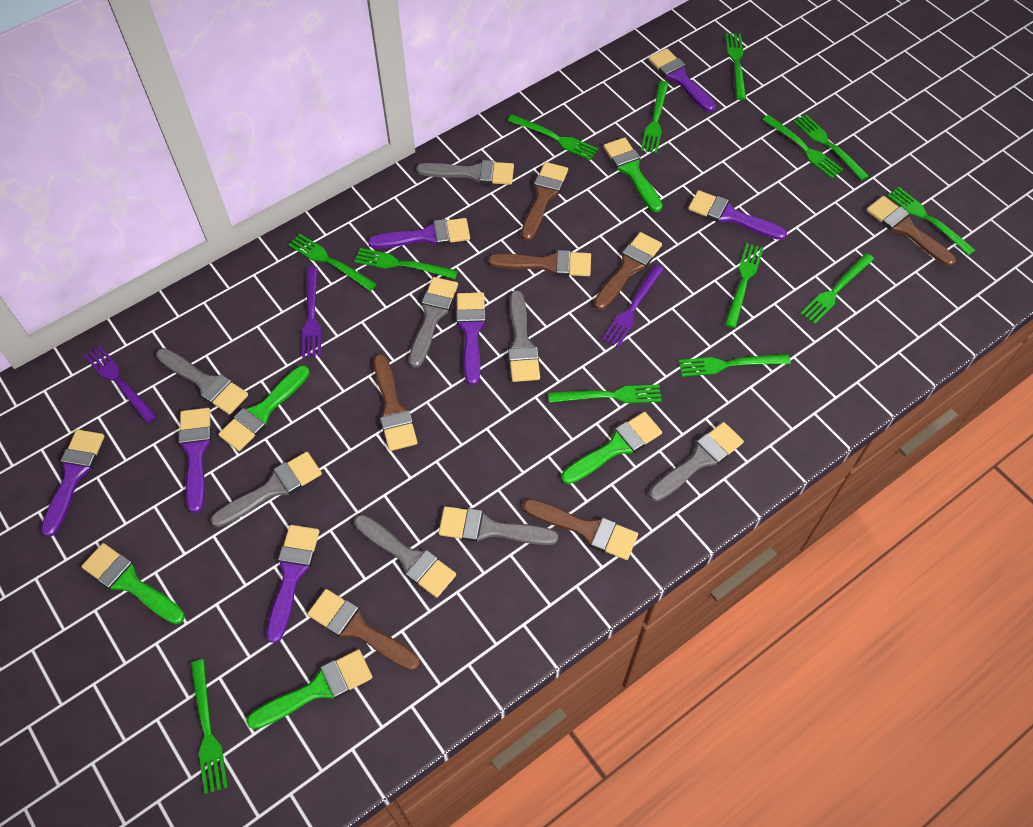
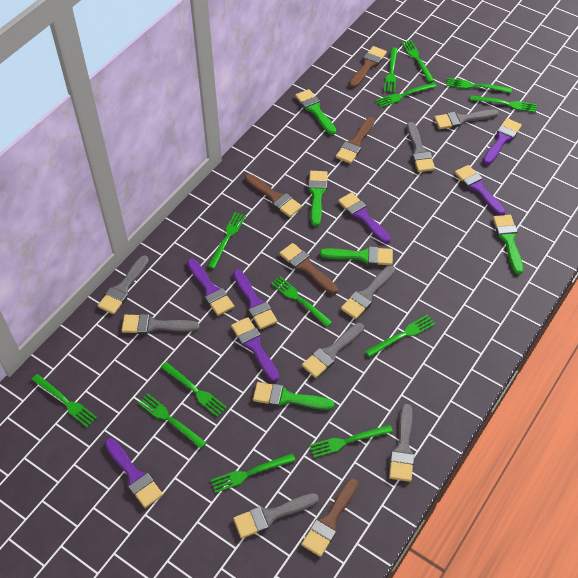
brown brush: [307,589,420,670] [374,354,418,451] [488,250,591,276] [521,162,568,241] [523,499,638,560] [594,232,662,310] [866,196,956,266] = 7 -> [245,174,302,217] [279,243,338,294] [301,478,358,557] [336,117,375,164] [349,46,387,88] = 5
purple fork: [84,345,157,423] [302,266,321,358] [602,265,664,348] = 3 -> none = 0

